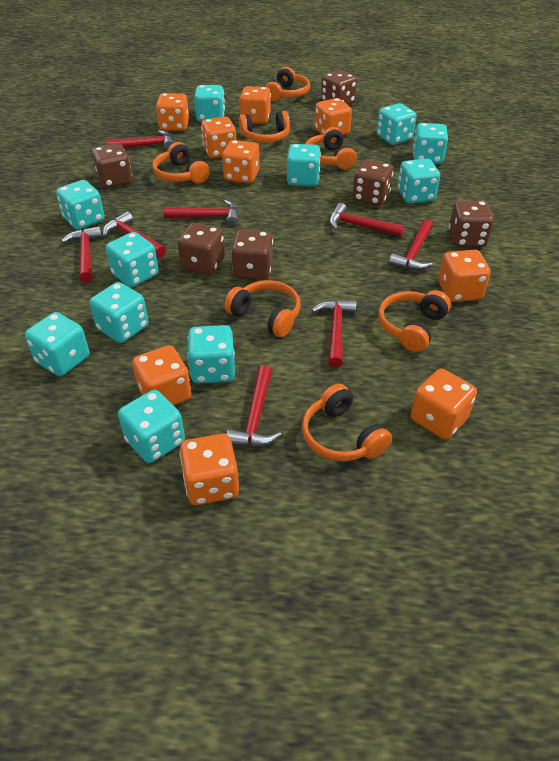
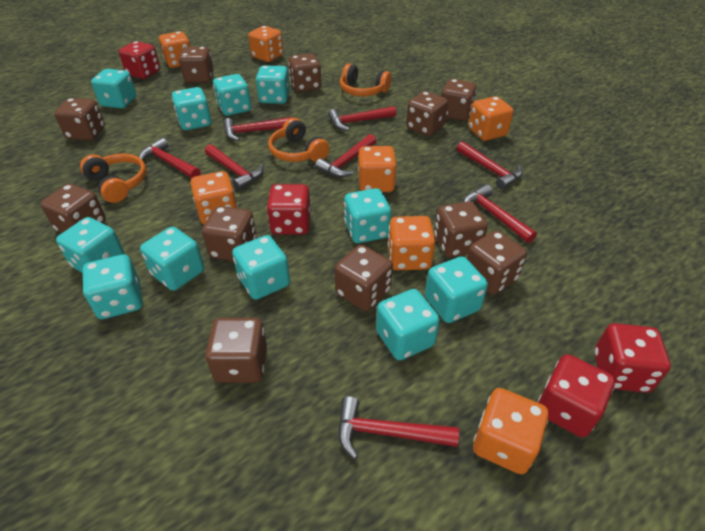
brown dice: [92,143,132,188] [177,223,225,275] [231,229,273,280] [321,70,357,105] [353,159,394,206] [449,200,494,247] = 6 -> [41,184,106,233] [54,98,105,140] [179,47,213,83] [202,206,257,261] [205,318,267,383] [288,53,321,92] [335,245,393,311] [406,91,448,136] [434,201,488,257] [441,79,477,121] [467,230,527,295] = 11
orange dice: [132,345,191,406] [156,93,189,131] [180,434,239,505] [201,117,236,158] [222,140,260,184] [240,86,271,124] [315,98,352,135] [410,369,477,439] [438,250,491,302] = 9 -> [159,31,191,68] [190,171,238,224] [248,26,283,62] [358,146,397,192] [388,216,436,270] [468,96,513,141] [473,388,549,474] = 7
orange headphones: [152,142,210,183] [224,280,301,337] [239,111,290,143] [265,67,310,101] [302,384,392,461] [305,127,357,169] [378,290,451,352] = 7 -> [80,154,147,203] [268,118,330,162] [340,63,391,96] = 3
red dice: none = 0 -> [119,41,160,79] [267,184,311,235] [537,354,615,437] [594,323,671,393] = 4

